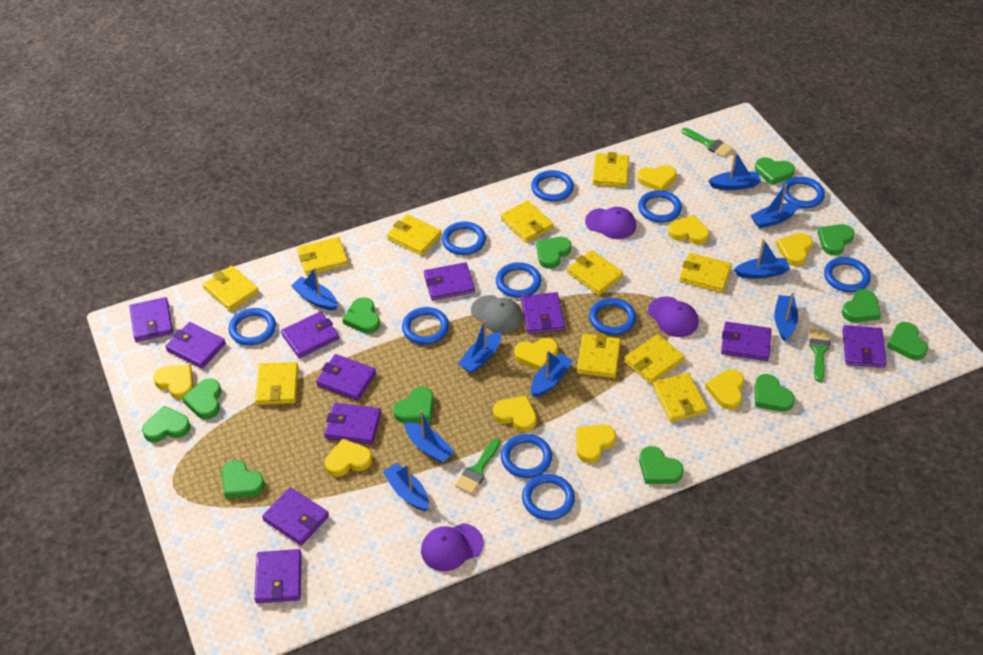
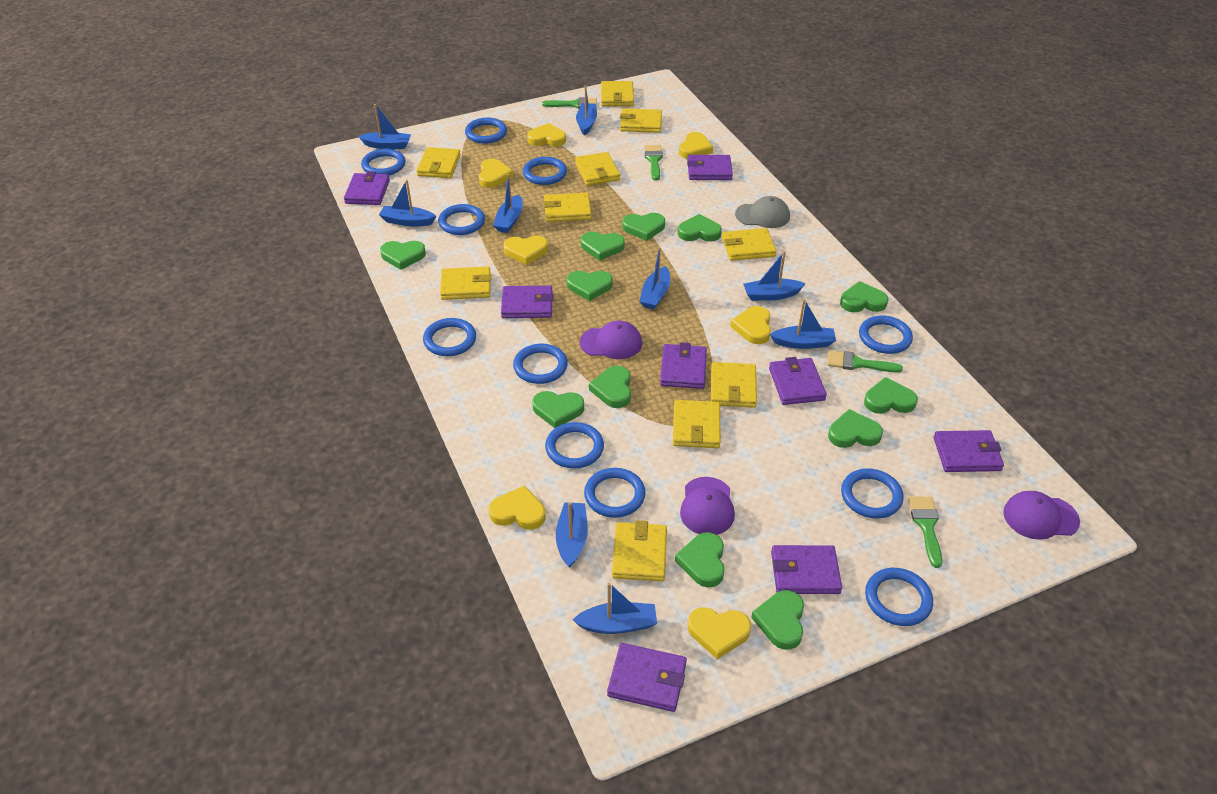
green brush: [455,438,500,494] [682,128,733,157] [809,329,830,382] = 3 -> [542,97,597,109] [645,145,663,180] [827,350,903,373] [908,497,943,568] = 4
purple wallet: [129,297,173,342] [165,322,226,368] [254,549,302,603] [262,487,329,545] [281,311,339,358] [316,354,376,401] [324,403,381,444] [424,262,475,300] [521,292,565,334] [721,322,771,361] [842,325,887,368] = 11 -> [344,171,390,205] [501,285,553,318] [607,643,687,712] [660,342,707,389] [687,155,733,180] [769,357,827,405] [771,545,842,594] [933,430,1004,472] = 8
yellow heart: [153,365,194,399] [325,438,372,477] [493,395,537,432] [515,338,558,371] [576,425,616,463] [637,165,676,191] [668,215,709,245] [705,369,744,410] [776,233,813,266] = 9 -> [479,159,513,188] [489,485,546,530] [503,236,548,265] [527,123,566,147] [679,132,713,159] [687,607,751,659] [730,306,771,344] = 7
yellow wallet: [203,266,259,311] [255,362,298,405] [297,237,348,276] [387,214,442,256] [501,200,554,243] [567,250,624,295] [577,333,621,378] [593,152,629,187] [624,334,684,384] [652,373,708,422] [679,253,732,293] = 11 -> [416,147,461,178] [440,266,491,300] [543,193,592,222] [575,152,620,186] [601,81,634,106] [612,520,667,581] [620,108,662,133] [673,400,721,448] [711,362,757,408] [722,228,776,261] = 10

